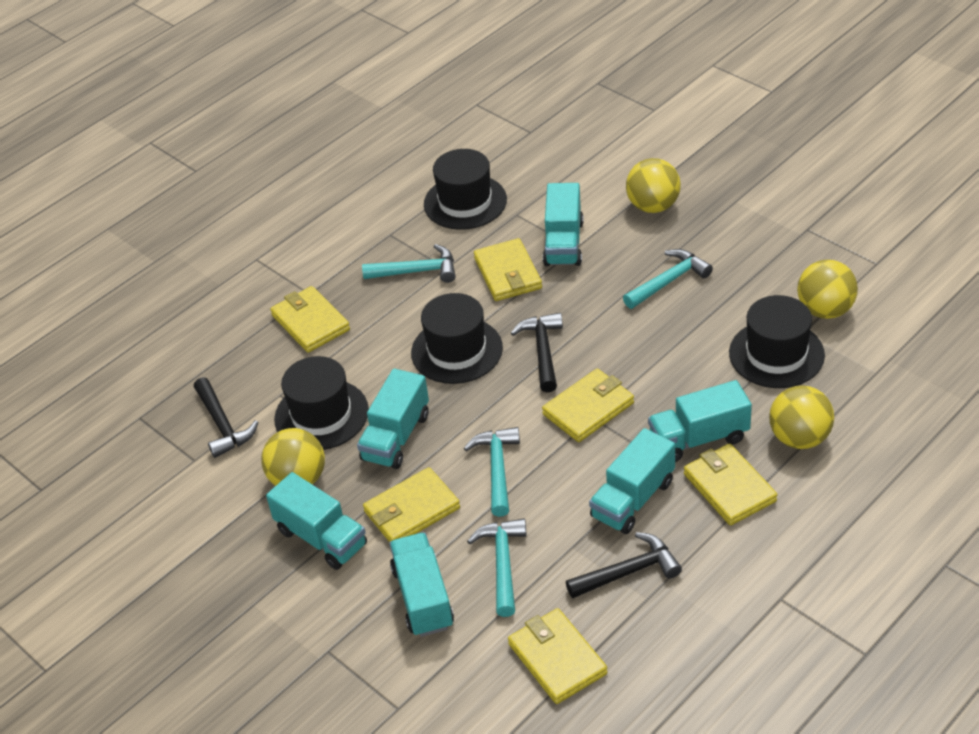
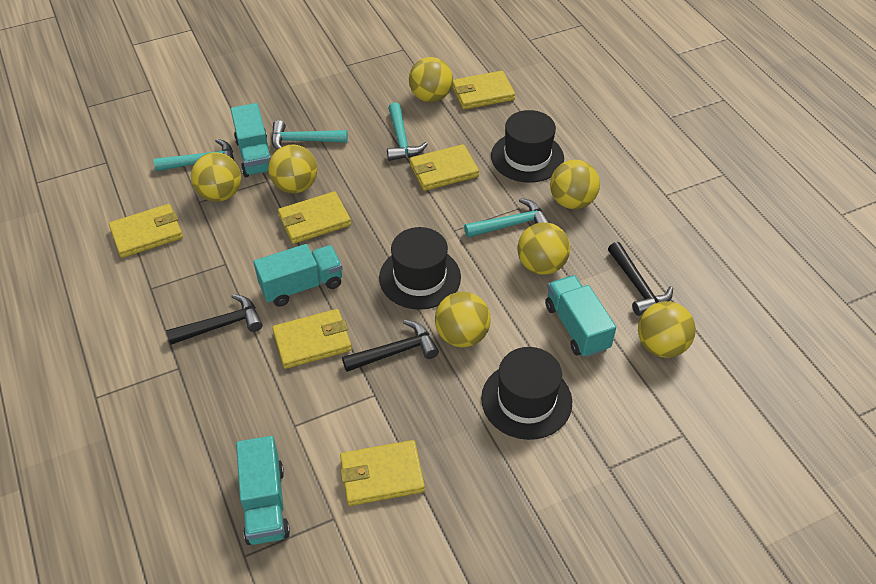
black hat: [274,356,369,450] [411,293,503,384] [424,149,507,230] [729,295,825,388] = 4 -> [379,227,461,310] [481,347,572,440] [491,110,564,183] = 3
turquoise truck: [266,472,367,570] [357,368,429,469] [389,532,454,637] [543,183,584,266] [589,428,675,534] [648,380,752,462] = 6 -> [231,103,271,177] [236,436,290,545] [254,244,343,307] [545,275,616,358] = 4
yellow ball: [261,428,325,486] [626,158,681,213] [769,385,834,449] [797,260,858,319] = 4 -> [191,152,241,202] [268,145,317,193] [409,57,453,102] [435,292,491,347] [518,222,570,275] [550,160,600,209] [638,301,696,358] = 7

